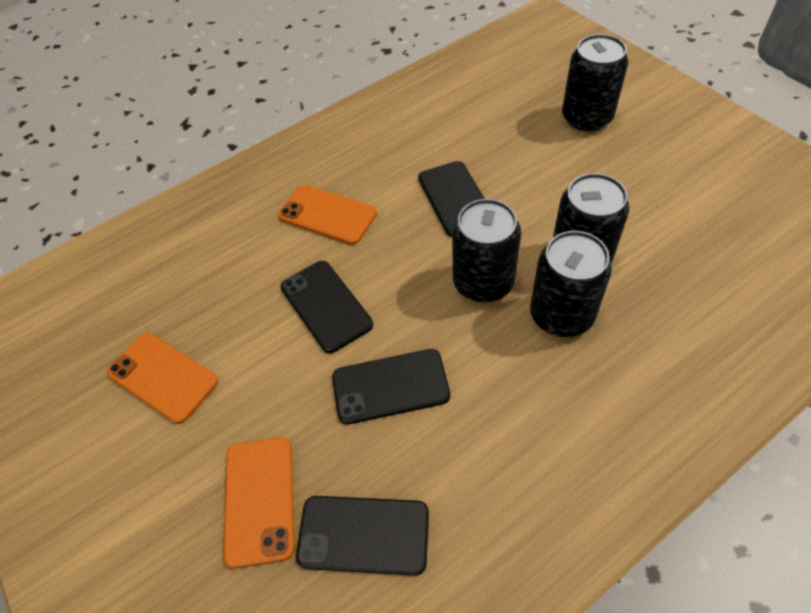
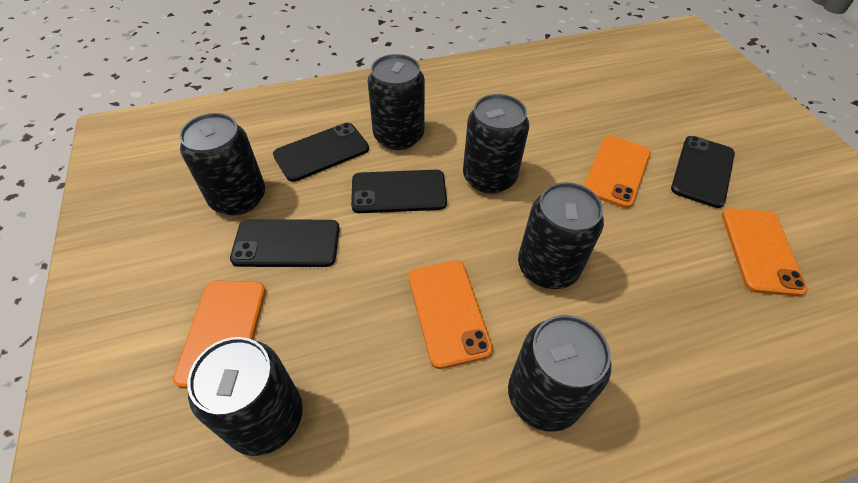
black can: [452,199,521,302] [530,231,612,337] [553,173,630,263] [562,34,628,132] = 4 -> [179,113,265,215] [187,337,303,456] [368,54,425,150] [463,94,529,194] [508,315,611,432] [518,182,604,289] = 6
orange phone: [107,333,218,424] [223,437,295,569] [278,185,377,245] = 3 -> [173,280,266,389] [409,261,493,369] [583,136,651,208] [722,208,807,297] = 4

